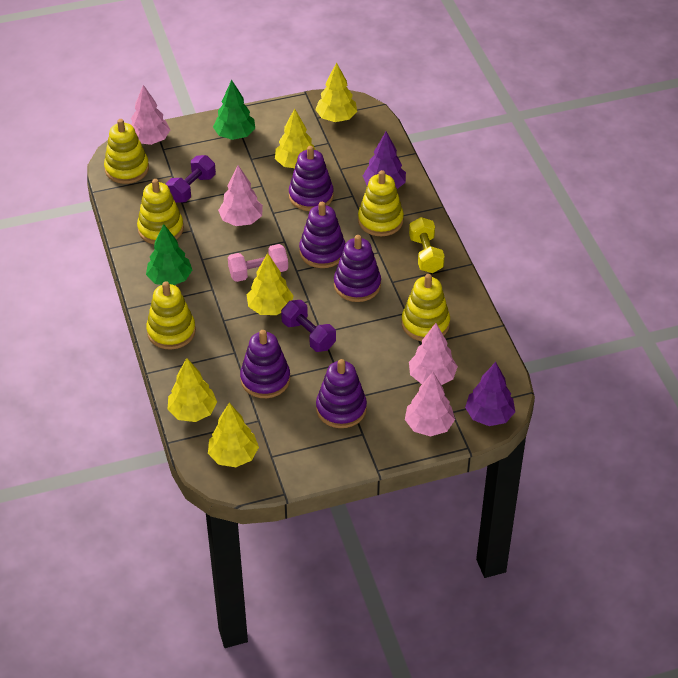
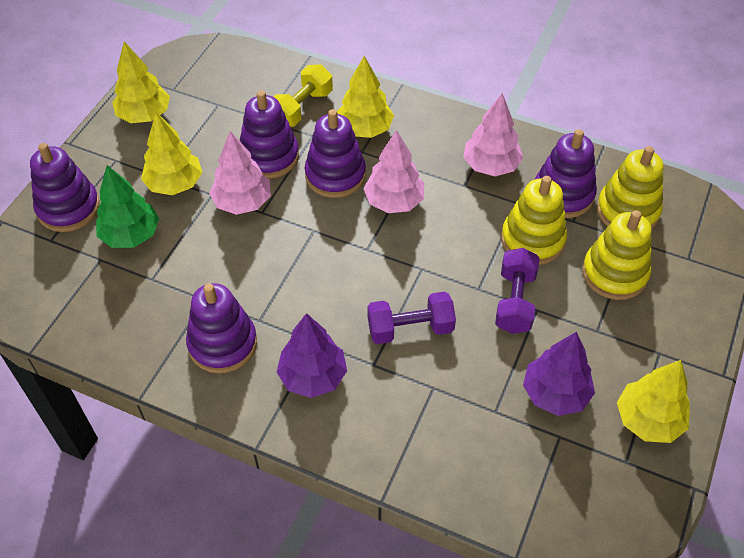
green tree: [146,224,192,285] [213,80,255,140] = 2 -> [96,165,159,248] = 1
pink dumbbell: [228,244,288,282] = 1 -> none = 0
pink tree: [130,85,170,145] [218,165,263,226] [405,372,455,436] [409,323,458,385] = 4 -> [209,131,271,215] [363,130,424,213] [463,93,523,176] = 3
yellow stacking toy: [104,119,149,184] [137,179,184,245] [146,281,196,350] [358,170,404,236] [401,274,450,341] = 5 -> [501,176,567,265] [582,210,652,300] [597,146,664,230] = 3
yellow tree: [167,358,217,422] [208,403,259,467] [247,253,294,315] [275,108,315,168] [315,62,357,122] = 5 -> [112,41,170,123] [141,112,202,195] [337,56,394,138] [617,360,690,443] = 4

